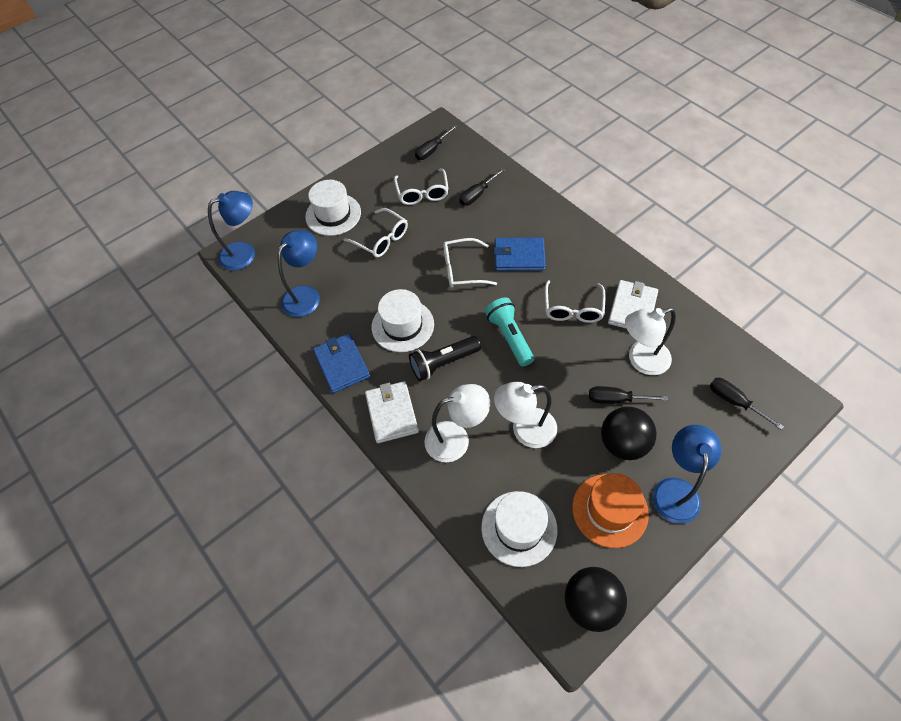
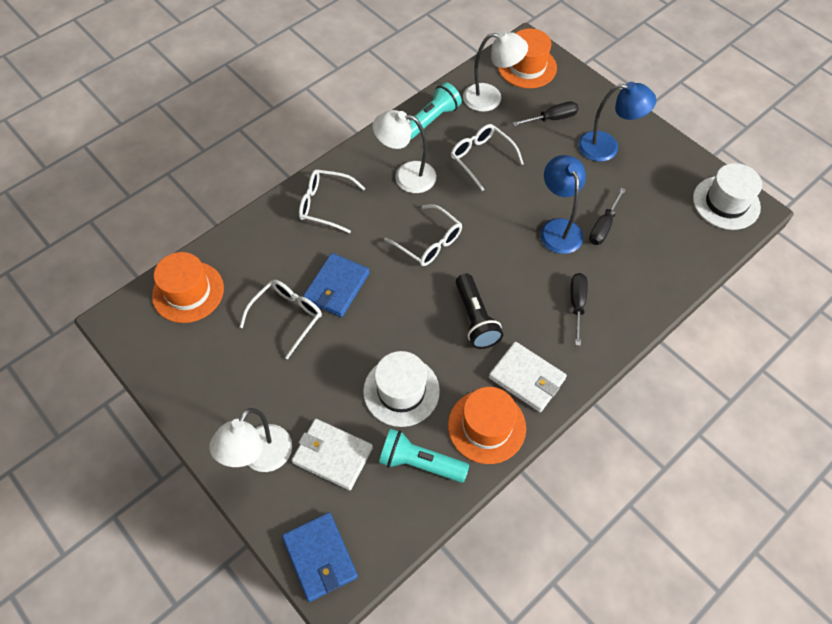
black ball: [565,567,627,632] [601,407,656,460] = 2 -> none = 0
black screwdriver: [415,125,458,160] [459,168,505,206] [589,386,668,404] [710,378,784,430] = 4 -> [513,102,579,126] [571,273,588,346] [589,188,626,245] = 3
blue lamp: [208,191,255,271] [278,230,320,317] [652,425,722,524] = 3 -> [540,155,586,254] [578,82,656,162] = 2
orange hat: [572,473,649,548] = 1 -> [152,252,224,323] [448,387,526,464] [498,28,557,88] = 3
turquoise flashlight: [485,298,534,366] = 1 -> [379,429,469,483] [410,82,462,140] = 2
white hat: [305,180,361,236] [372,289,434,352] [481,491,558,567] = 3 -> [363,351,440,427] [693,163,762,230] = 2

